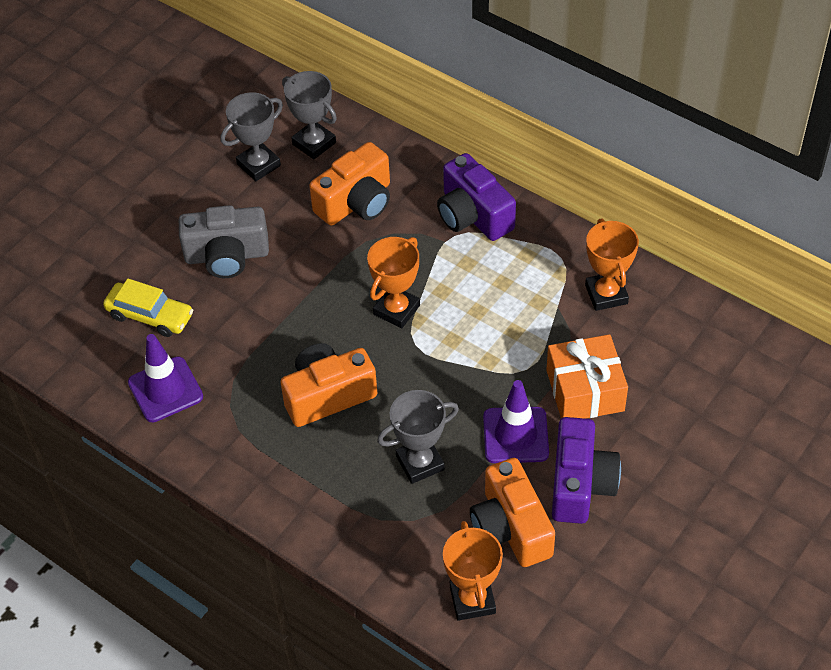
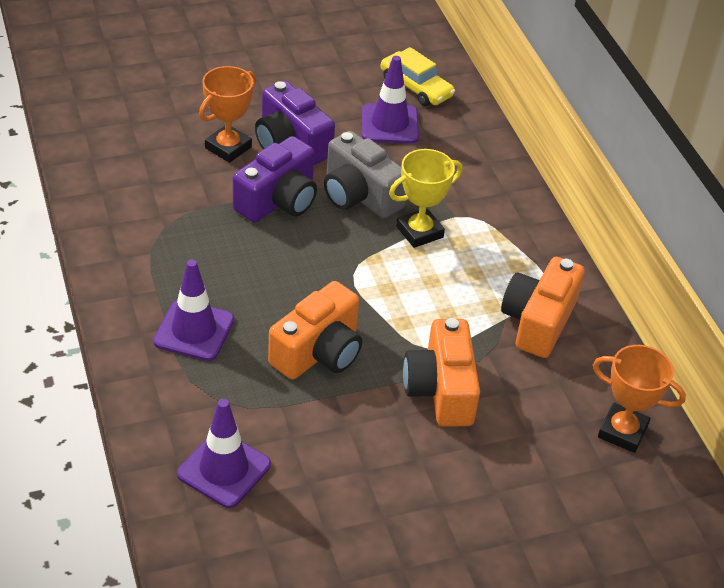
grey trophy: [221,92,283,181] [282,71,337,159] [377,390,459,484] = 3 -> none = 0
orange gift: [546,334,628,419] = 1 -> none = 0
orange trophy: [367,237,420,328] [443,521,503,621] [585,219,639,311] = 3 -> [199,66,256,163] [593,345,686,453] = 2
purple traffic cone: [128,334,203,422] [483,380,549,463] = 2 -> [153,259,234,361] [177,399,271,508] [362,56,419,144] = 3
yellow trophy: none = 0 -> [389,149,463,248] = 1

